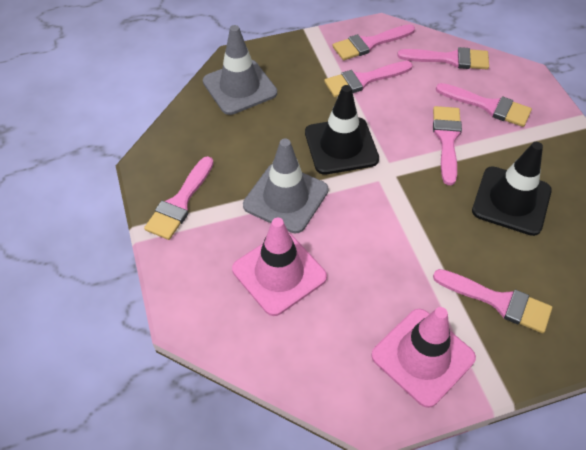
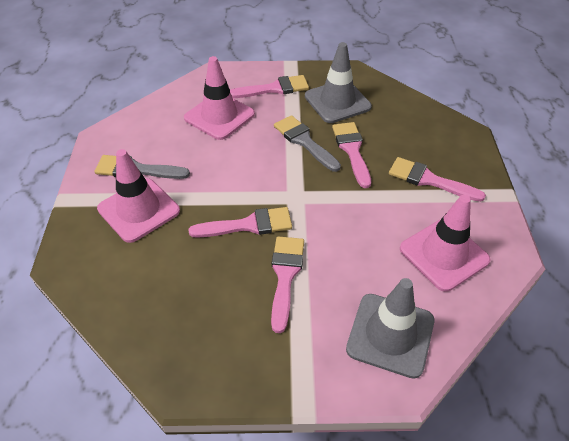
black traffic cone: [305,85,379,175] [472,142,552,236] = 2 -> none = 0
grey brush: none = 0 -> [95,155,190,179] [274,115,341,172] = 2
pink brush: [144,156,214,240] [324,61,413,97] [332,24,415,60] [397,47,489,69] [433,106,462,185] [433,269,552,333] [436,83,532,127] = 7 -> [188,207,292,238] [230,75,309,98] [271,236,304,333] [332,122,371,188] [389,157,486,202] = 5
pink traffic cone: [232,218,327,316] [371,307,476,408] = 2 -> [97,149,180,243] [184,56,255,140] [400,195,491,292] = 3

